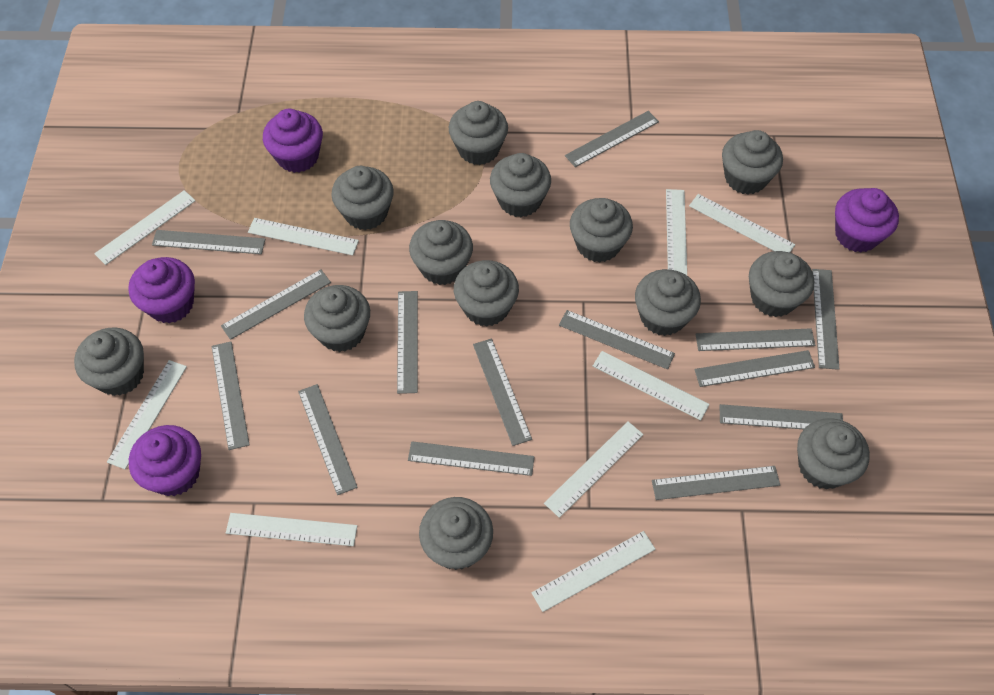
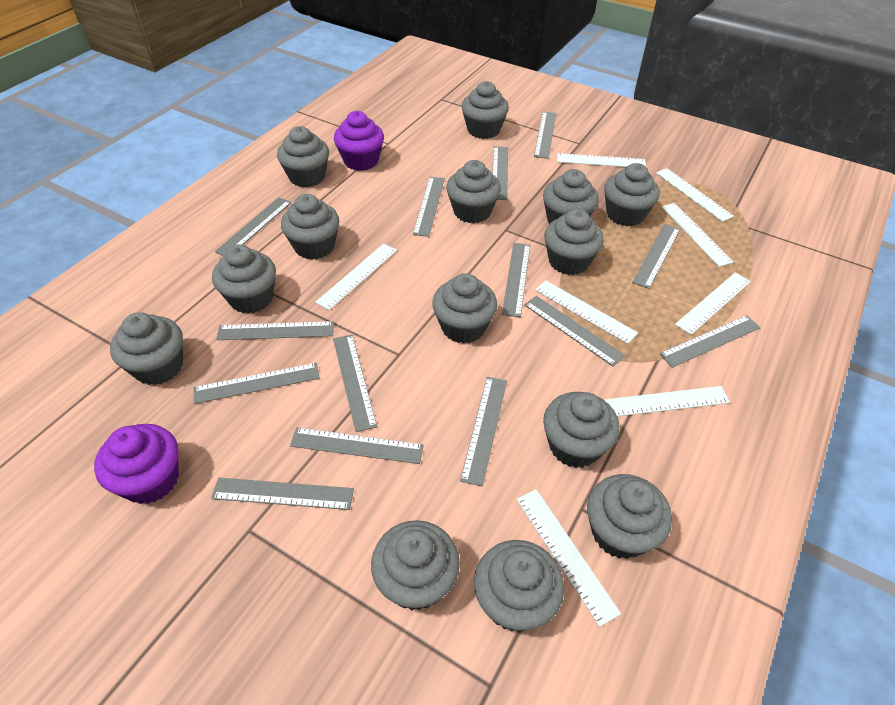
grey cupcake: [74,328,144,396] [304,285,370,352] [332,166,394,230] [409,220,473,285] [419,497,493,570] [449,101,508,165] [454,260,519,327] [490,153,551,217] [570,198,633,263] [635,269,701,336] [722,130,783,195] [749,251,814,317] [797,418,870,489] = 13 -> [110,312,183,385] [212,245,276,314] [277,126,329,188] [281,194,339,260] [371,520,460,610] [432,273,497,344] [446,160,501,223] [461,81,509,139] [474,540,564,632] [543,169,599,224] [543,392,620,468] [544,209,604,275] [587,474,672,559] [604,163,660,226] = 14
purple cupcake: [128,257,195,323] [129,425,201,496] [263,109,323,173] [835,188,899,253] = 4 -> [94,424,179,504] [334,111,384,171] = 2
white ruler: [94,190,196,265] [107,360,187,469] [226,513,357,546] [248,218,359,255] [531,531,656,612] [544,421,644,518] [593,351,710,420] [666,189,687,275] [689,194,795,253] = 9 -> [315,244,397,310] [517,489,621,627] [535,280,638,344] [557,153,646,167] [604,386,730,416] [656,168,734,222] [661,203,733,267] [675,272,751,335] = 8

